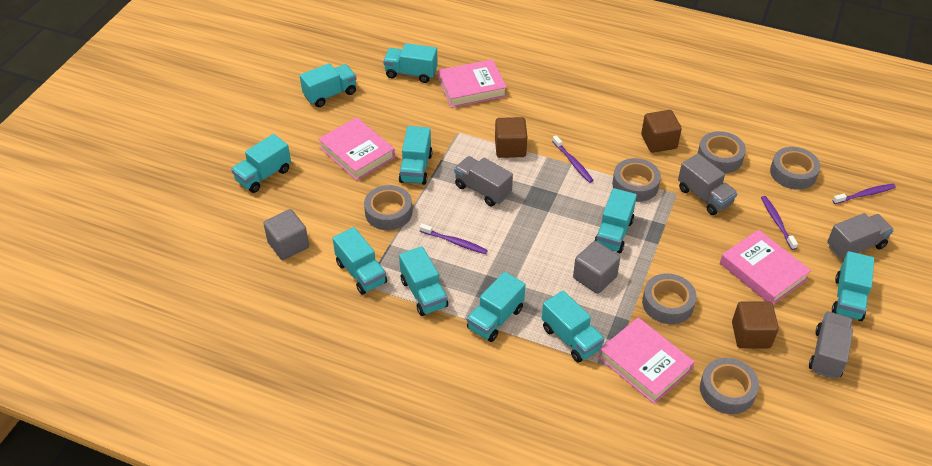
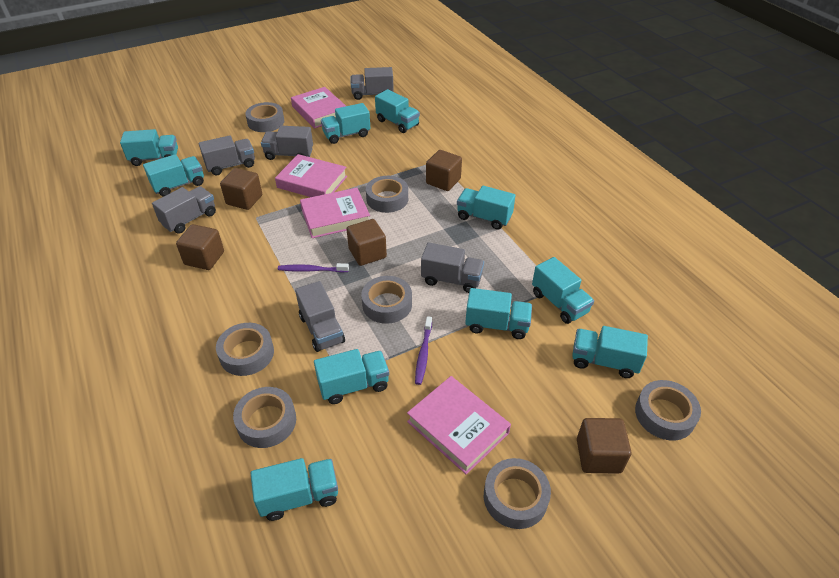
brown cube: [495,117,527,158] [641,110,682,153] [732,302,779,348] = 3 -> [176,224,224,270] [220,168,262,210] [347,219,387,266] [426,150,462,191] [577,418,632,474] = 5
grey cube: [263,209,309,260] [573,241,620,294] = 2 -> none = 0
grey tape: [364,185,412,230] [612,158,661,202] [642,273,697,324] [698,131,746,173] [700,358,759,414] [770,147,821,190] = 6 -> [216,323,274,376] [233,387,296,448] [245,102,284,132] [361,276,412,324] [366,176,408,213] [484,458,551,529] [635,380,701,440] = 7
grey truck: [454,156,513,206] [678,154,738,215] [809,311,853,379] [827,213,894,259] = 4 -> [152,186,216,233] [199,135,255,175] [261,126,313,160] [295,281,345,352] [351,67,394,100] [421,243,484,293] = 6
purple toothbrush: [420,223,488,254] [552,135,594,183] [761,196,798,250] [832,184,896,204] = 4 -> [278,263,349,272] [415,316,432,385] = 2

